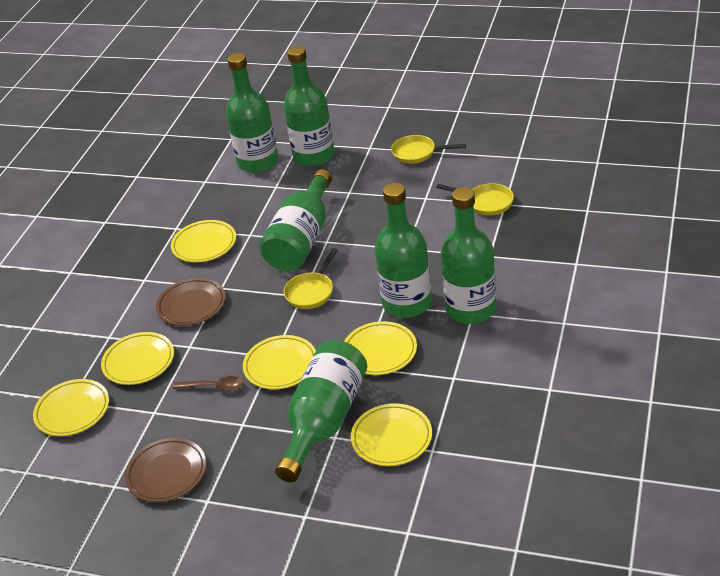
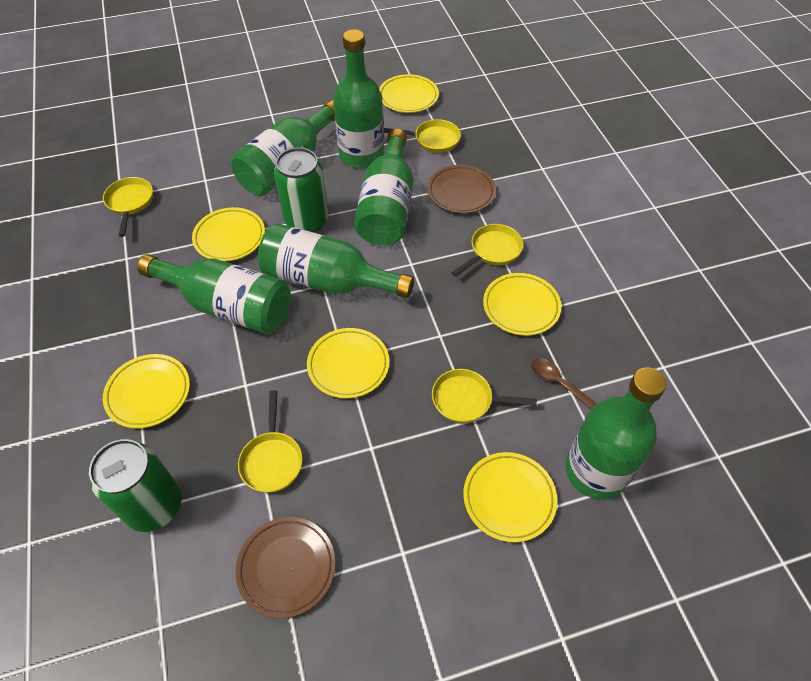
green can: none = 0 -> [89,439,182,532] [274,147,329,232] = 2
yellow pan: [284,248,338,309] [391,135,466,164] [436,183,514,216] = 3 -> [103,177,153,237] [238,390,303,493] [384,119,461,153] [432,369,537,423] [451,224,523,277] = 5

